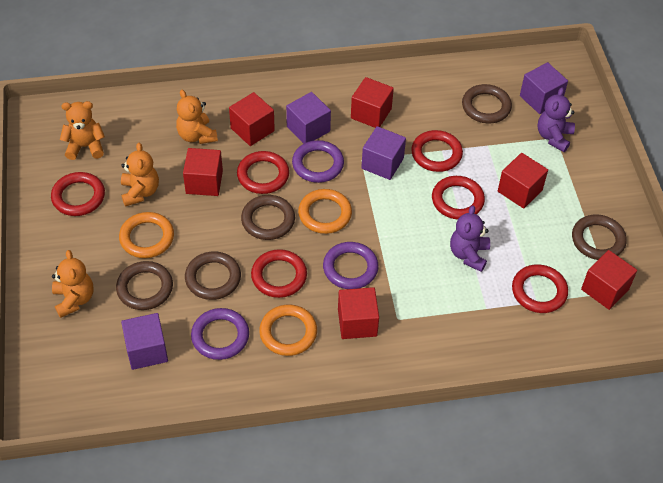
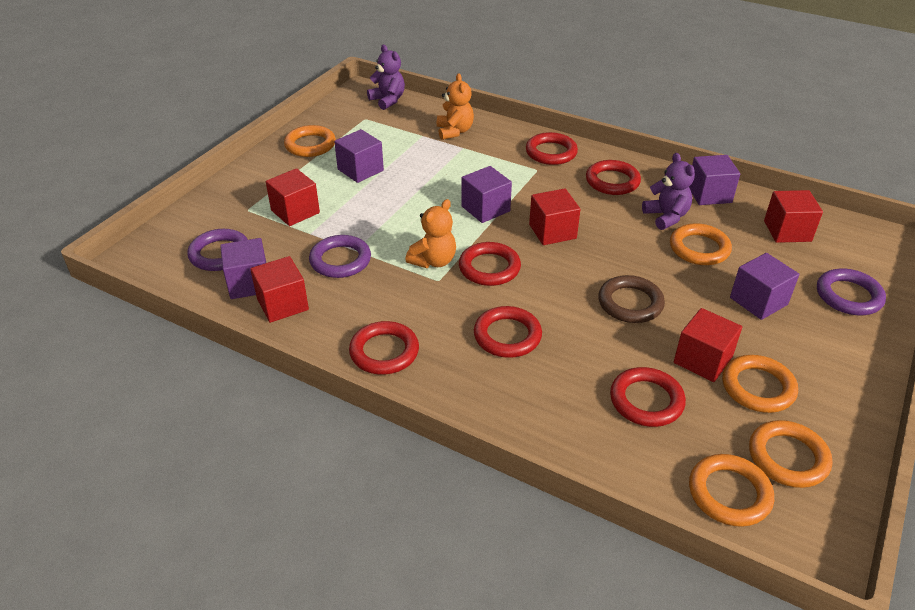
brown ring: [116,261,173,310] [185,251,241,300] [241,195,295,240] [462,84,512,123] [572,214,627,260] = 5 -> [598,275,665,323] = 1
orange ring: [119,212,174,258] [259,305,317,356] [298,189,352,234] = 3 -> [284,125,336,157] [670,223,732,265] [689,454,774,527] [722,355,798,413] [749,420,832,488] = 5
orange teddy bear: [52,250,93,318] [60,101,105,160] [121,143,159,207] [176,90,218,144] = 4 -> [405,199,456,268] [437,73,474,140] = 2
purple cube: [121,313,168,370] [286,92,331,144] [361,126,406,180] [520,62,568,114] = 4 -> [220,238,266,299] [334,129,384,183] [461,166,512,223] [689,155,740,205] [730,253,799,320] = 5
red cube: [183,148,223,196] [229,92,275,146] [338,287,379,339] [351,77,394,128] [498,153,548,209] [581,250,637,310] = 6 -> [250,256,309,323] [266,168,320,226] [529,189,581,245] [674,308,742,382] [764,190,823,243] = 5

